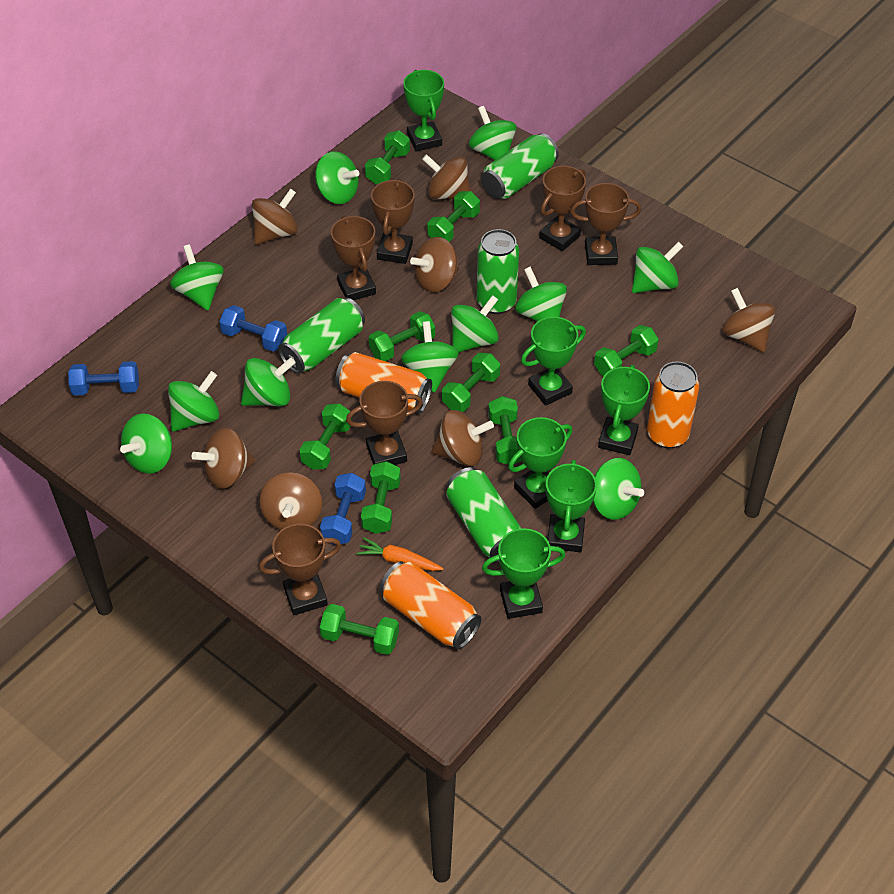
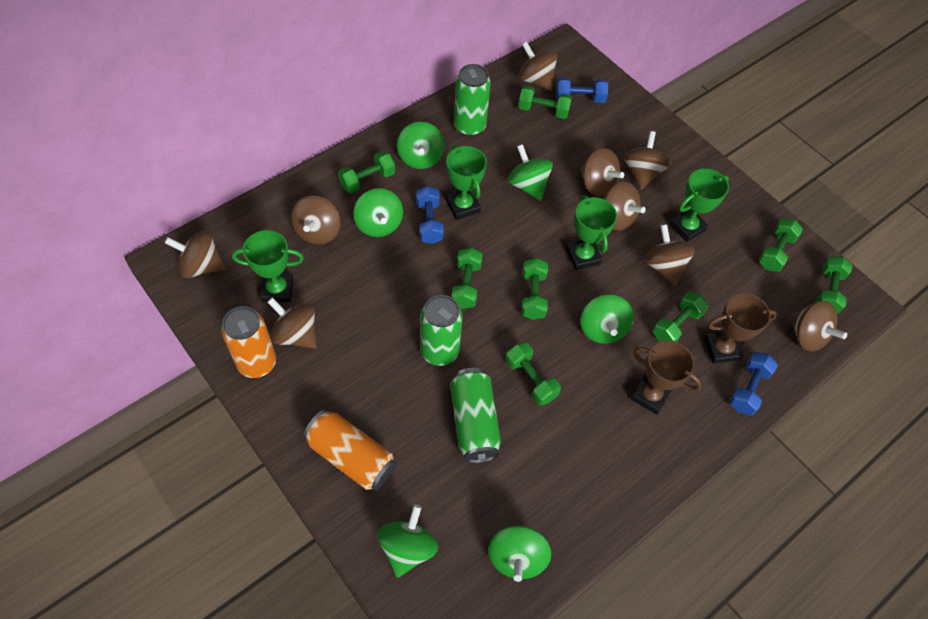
brown spinning top: [192,428,255,489] [252,189,298,245] [259,472,322,530] [410,237,460,292] [422,154,471,199] [431,410,494,466] [722,288,775,352] = 7 -> [164,231,226,278] [268,297,317,349] [291,195,340,245] [518,42,557,91] [581,148,625,196] [603,182,646,231] [624,131,671,189] [644,224,695,286] [789,301,847,351] = 9
brown trophy: [259,524,341,615] [331,216,376,300] [346,381,423,465] [371,179,415,264] [539,166,586,251] [570,183,641,265] = 6 -> [630,341,702,415] [704,293,778,364] = 2
green can: [278,298,365,374] [446,467,522,563] [477,229,519,314] [481,133,559,199] = 4 -> [420,295,463,366] [450,368,501,463] [454,64,491,136] = 3
green dumbbell: [299,403,352,470] [320,604,399,655] [361,461,401,534] [365,131,410,184] [369,311,435,361] [428,191,480,242] [442,353,500,412] [488,396,522,465] [594,325,659,376] = 9 -> [338,151,395,194] [451,248,483,309] [505,342,561,406] [518,86,572,119] [521,258,548,320] [653,292,709,342] [758,218,803,272] [816,257,852,314] = 8
green spinning top: [120,413,172,474] [168,371,219,432] [170,244,224,311] [241,357,296,406] [315,151,359,204] [401,321,459,392] [451,295,499,352] [469,106,516,160] [515,266,567,321] [593,458,644,520] [632,242,684,293] = 11 -> [353,188,403,237] [377,505,438,578] [397,122,444,169] [488,525,551,582] [508,144,553,201] [581,294,634,344] = 6
green trophy: [403,70,444,152] [482,528,566,619] [508,417,572,509] [521,317,586,406] [546,460,597,552] [598,365,650,455] = 6 -> [232,230,304,302] [446,145,487,220] [566,195,617,270] [669,168,729,242] = 4
orange can: [335,352,432,413] [380,561,481,649] [647,361,700,448] = 3 -> [221,306,276,378] [303,409,397,491] = 2
orange carrot: [356,537,444,571] = 1 -> none = 0

